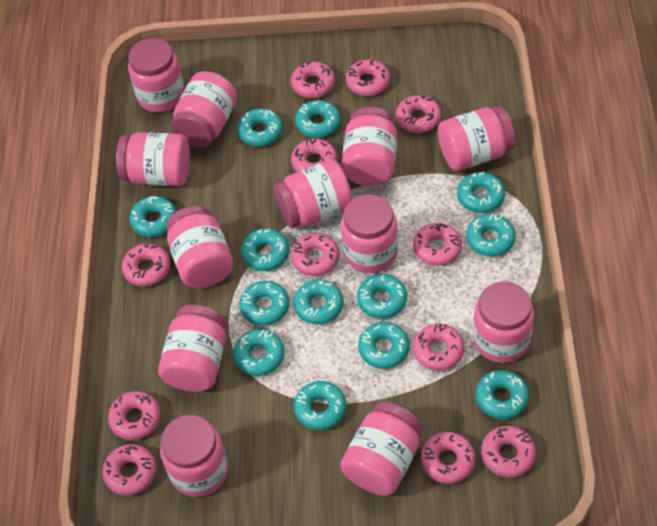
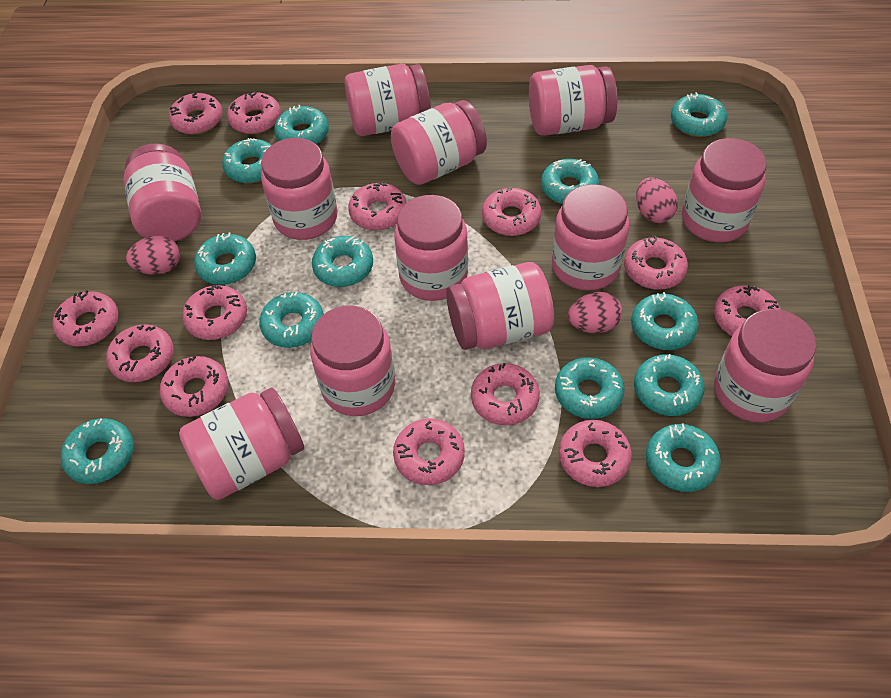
pink donut: [103,444,156,496] [108,391,161,440] [122,243,170,286] [291,61,335,98] [291,138,337,172] [291,233,340,276] [346,59,390,96] [396,95,441,133] [413,223,462,266] [413,323,465,371] [421,432,475,484] [481,426,536,478] = 12 -> [53,290,119,346] [106,324,174,382] [160,356,228,417] [169,93,223,135] [182,285,247,340] [227,91,281,134] [348,182,407,230] [393,419,465,485] [471,363,540,425] [482,186,541,236] [559,420,632,487] [624,236,688,290] [714,285,781,336] = 13
pink egg: none = 0 -> [126,235,180,275] [568,292,622,333] [636,177,678,223] = 3
turquoise donut: [130,196,176,237] [233,329,284,376] [237,108,283,146] [239,281,289,326] [241,229,289,271] [294,279,344,324] [294,381,346,430] [295,100,341,138] [357,274,407,319] [358,322,410,369] [457,172,505,213] [466,213,516,256] [476,370,529,419] = 13 -> [61,418,134,484] [194,232,256,285] [222,138,271,183] [259,291,324,348] [274,105,329,144] [312,236,373,287] [541,159,599,204] [555,357,624,419] [631,292,699,350] [634,354,705,416] [646,423,721,492] [671,92,727,137] = 12

